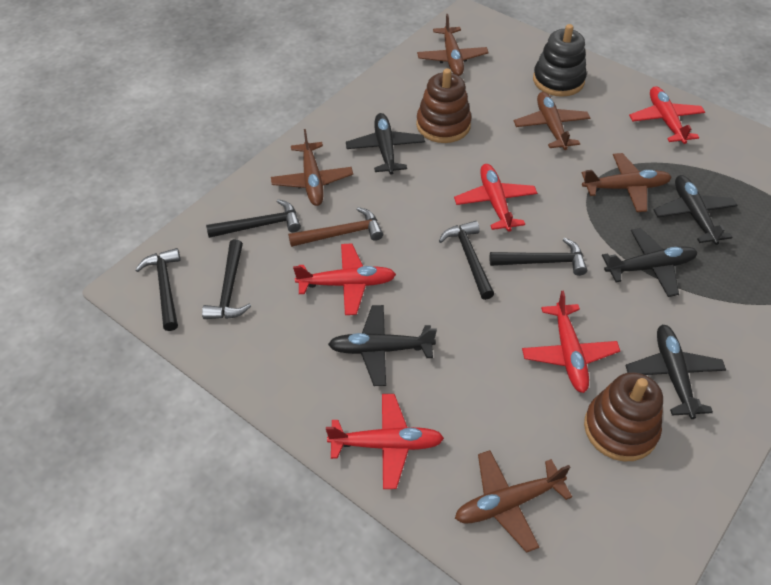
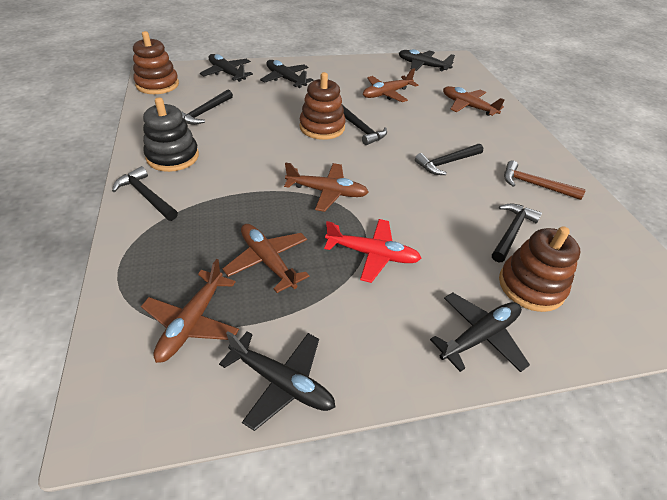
brown stacking toy: [416,69,471,143] [584,372,663,461] = 2 -> [133,31,179,94] [299,72,346,140] [499,226,581,312] = 3
red plane: [293,243,396,315] [326,394,444,489] [454,164,537,232] [522,291,620,393] [629,86,705,144] = 5 -> [324,219,422,283] = 1

